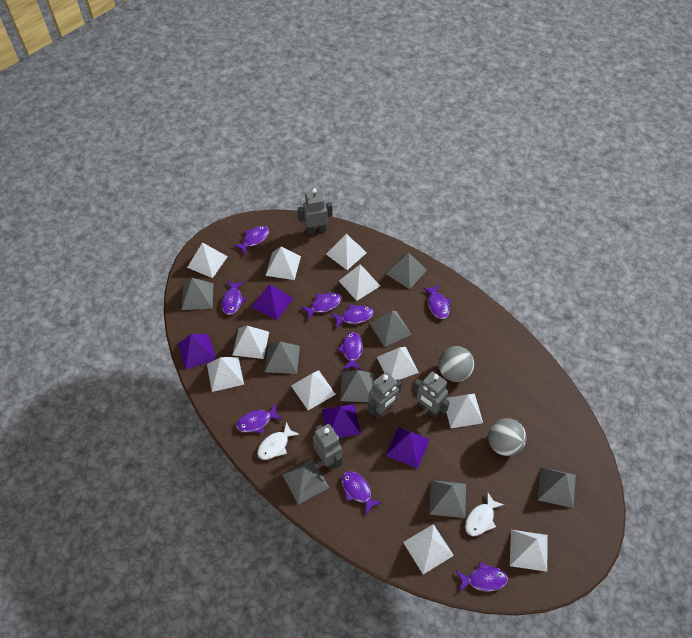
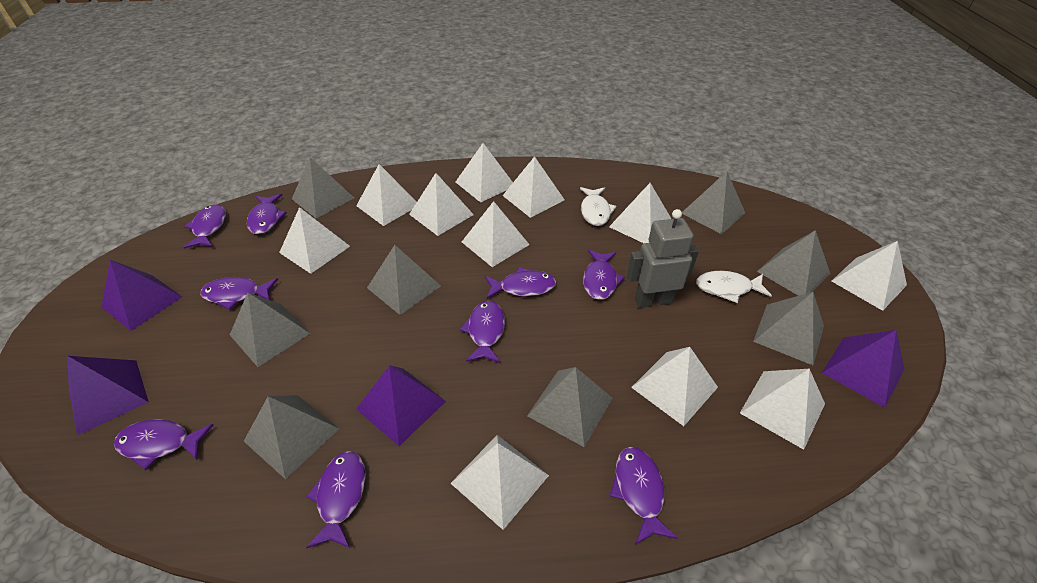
grey ball: [438,346,474,382] [488,418,526,456] = 2 -> none = 0
grey robot: [298,188,333,234] [313,424,342,471] [368,372,402,418] [413,371,450,418] = 4 -> [627,209,699,308] = 1

